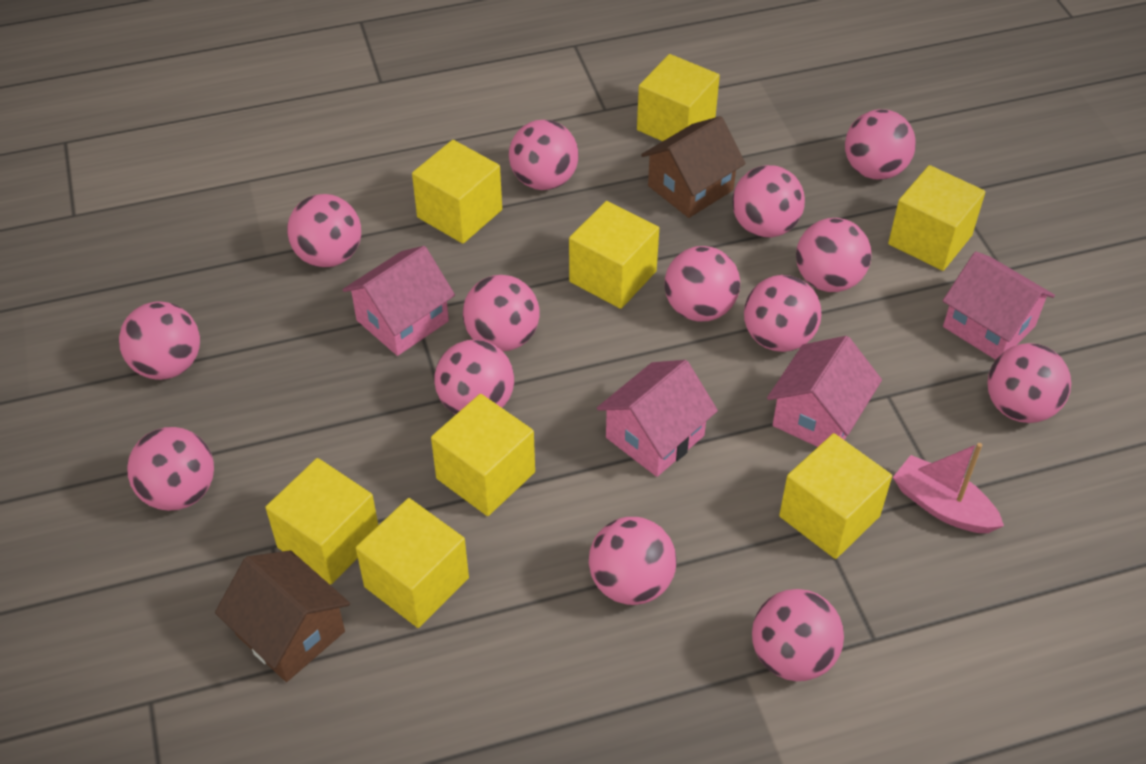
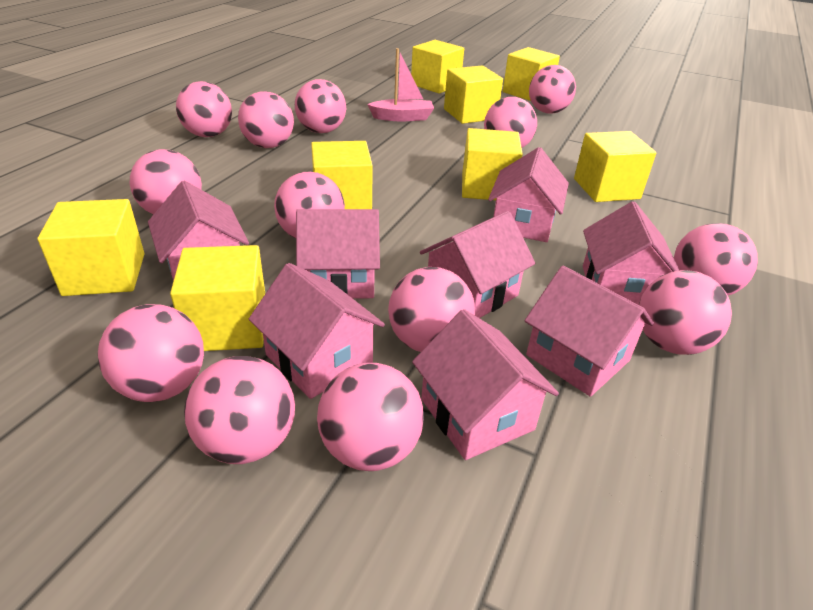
brown house: [215,550,350,682] [641,116,746,218] = 2 -> none = 0
pink ball: [119,301,200,380] [127,427,214,511] [287,194,361,267] [434,339,514,414] [463,275,540,351] [509,120,579,190] [589,517,677,605] [665,246,740,322] [732,165,805,238] [744,275,822,352] [752,589,844,681] [796,218,872,292] [845,109,916,179] [987,343,1071,423] = 14 -> [98,304,204,402] [130,149,202,215] [176,81,232,137] [184,356,295,464] [238,91,294,148] [274,172,345,239] [295,79,346,133] [317,363,424,471] [388,267,475,352] [484,97,537,148] [529,65,576,114] [639,270,732,355] [674,223,758,295] = 13
pink house: [343,246,455,356] [597,360,718,477] [767,336,882,447] [943,251,1055,360] = 4 -> [148,181,249,281] [249,263,385,399] [296,209,380,299] [412,309,559,460] [420,211,536,318] [488,147,569,242] [524,266,654,397] [583,201,679,305] = 8

